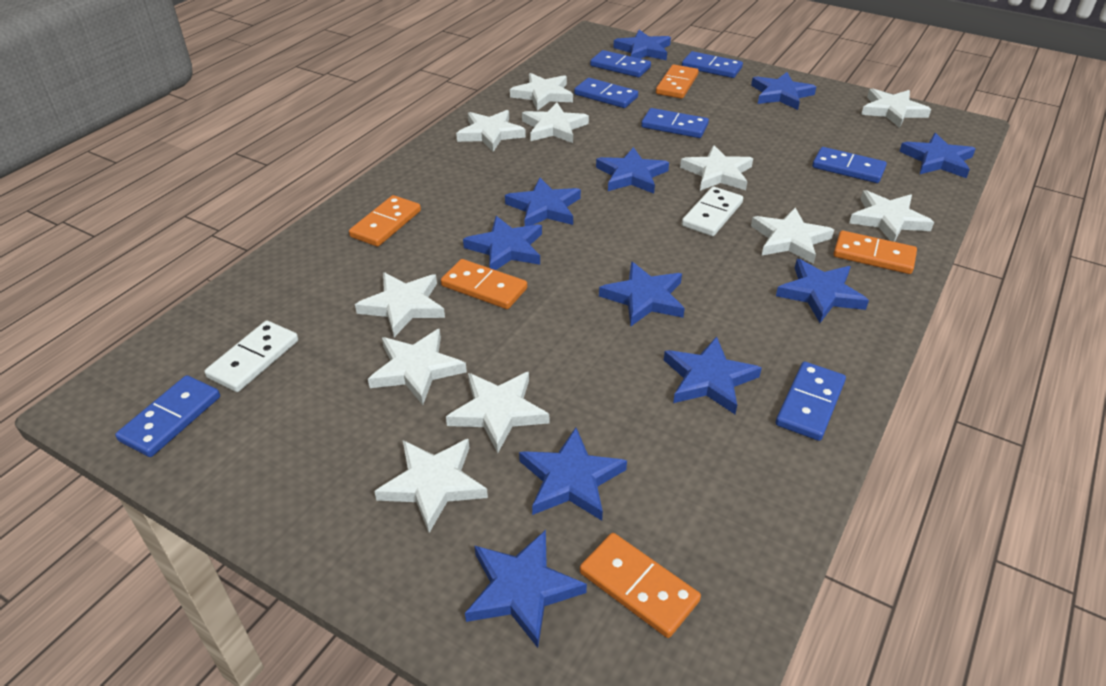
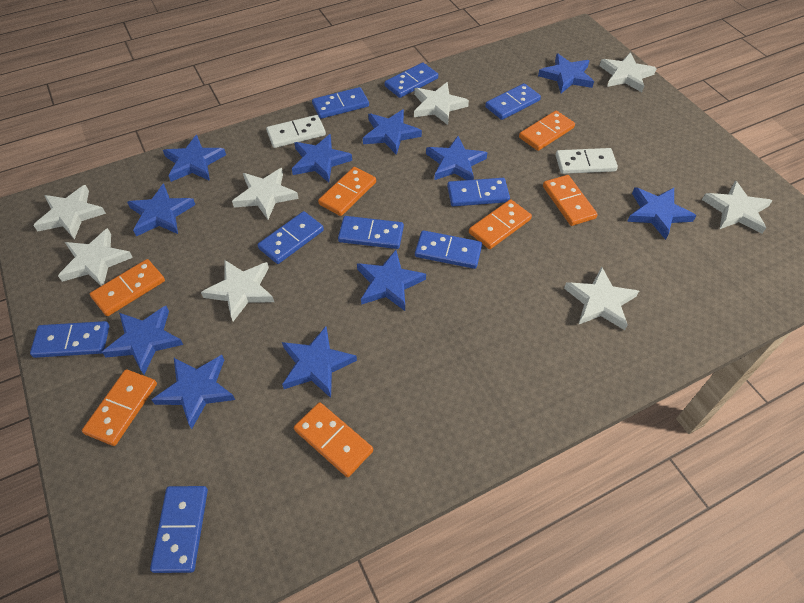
blue domino: [115,375,220,457] [574,78,638,108] [590,50,651,77] [641,108,709,138] [682,51,743,78] [776,361,846,441] [812,147,887,183] = 7 -> [30,321,109,358] [150,486,208,573] [258,211,324,264] [312,87,369,119] [338,216,404,249] [385,63,438,98] [415,230,482,269] [447,178,510,206] [485,83,541,120] = 9
orange domino: [349,195,421,247] [441,259,527,309] [580,533,701,638] [656,65,699,99] [833,230,917,274] = 5 -> [82,369,157,446] [90,259,165,316] [294,402,373,477] [318,167,376,216] [469,199,532,249] [519,111,575,151] [543,175,598,226] = 7
white star: [355,272,445,337] [368,329,467,405] [374,439,488,533] [446,372,549,453] [456,110,526,152] [510,73,573,111] [522,103,589,143] [680,145,753,191] [751,208,834,264] [849,190,934,242] [861,88,931,128] = 11 -> [33,185,106,239] [58,228,133,286] [201,260,274,321] [232,168,299,220] [414,82,469,125] [564,267,639,330] [599,52,657,92] [702,180,773,234] = 8

